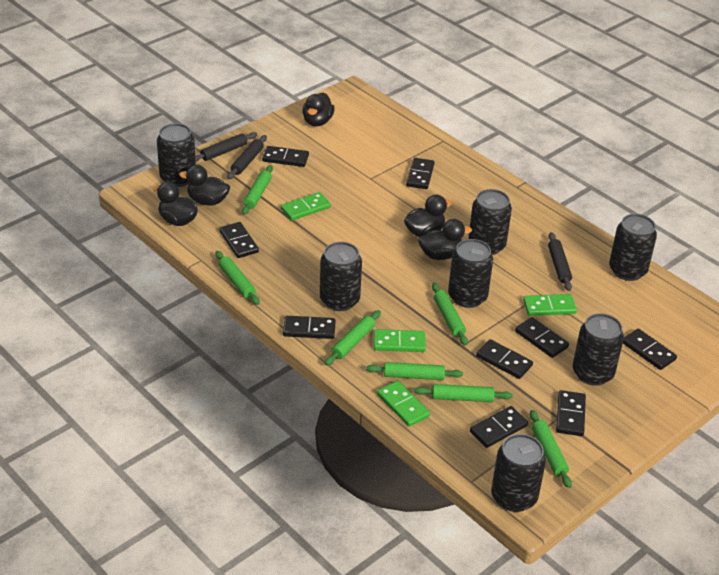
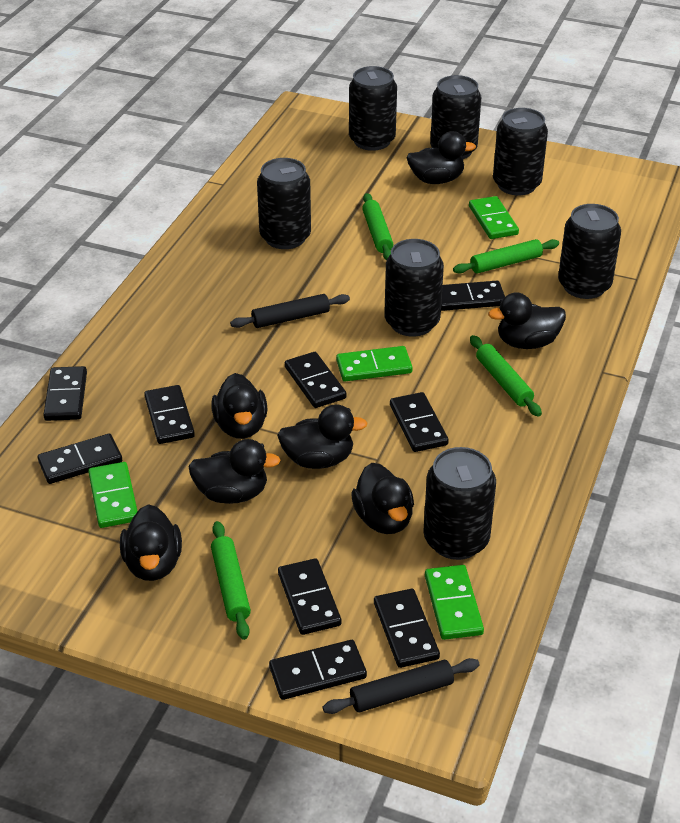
black duck: [153,182,198,226] [179,165,230,206] [302,92,335,126] [404,195,452,237] [418,219,472,260] = 5 -> [120,504,182,581] [188,439,281,504] [211,373,268,439] [277,404,368,469] [351,463,414,534] [407,131,476,184] [488,292,566,349] = 7
black rolling pin: [195,132,257,162] [227,135,267,179] [548,232,572,291] = 3 -> [230,294,350,328] [323,658,480,714] = 2
green rolling pin: [215,251,260,305] [242,165,273,215] [325,310,381,365] [366,362,463,380] [414,384,513,402] [432,283,468,346] [530,410,572,488] = 7 -> [211,521,251,640] [362,193,393,260] [453,239,559,274] [470,335,542,417] = 4

